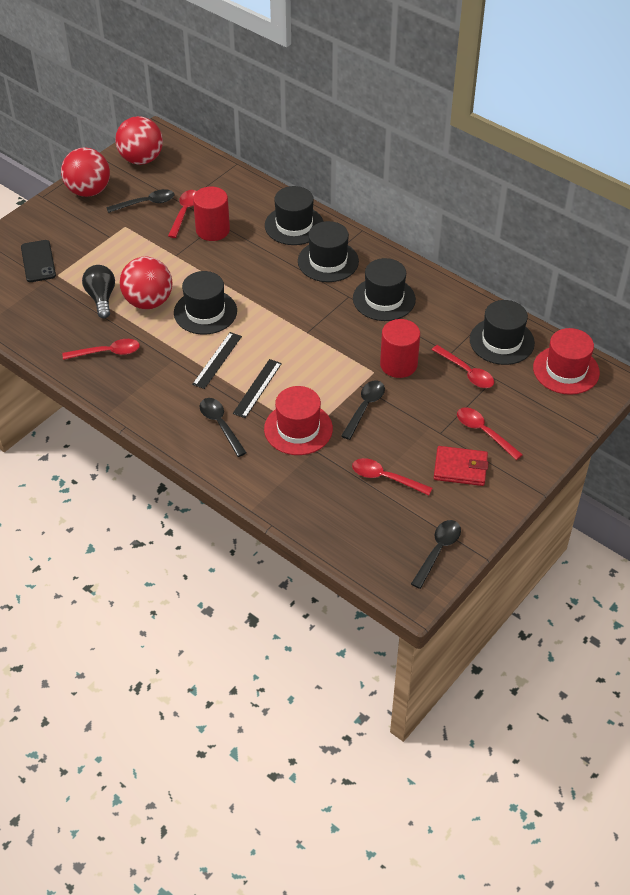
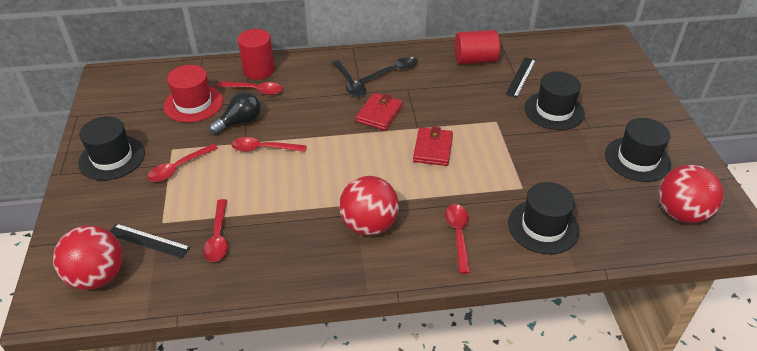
black hat: [174,271,237,334] [265,186,324,245] [298,221,359,282] [353,258,416,321] [470,300,535,365] = 5 -> [78,116,145,180] [508,182,580,255] [524,72,585,130] [605,118,672,182] = 4
black phone: [21,240,56,282] = 1 -> none = 0
black spoon: [106,189,174,213] [200,398,247,457] [341,380,385,440] [411,520,461,589] = 4 -> [332,61,366,97] [359,57,418,84] = 2
red hat: [264,386,333,455] [533,328,600,395] = 2 -> [163,65,223,123] = 1
red wallet: [434,446,489,486] = 1 -> [356,93,403,130] [413,126,453,166] = 2

